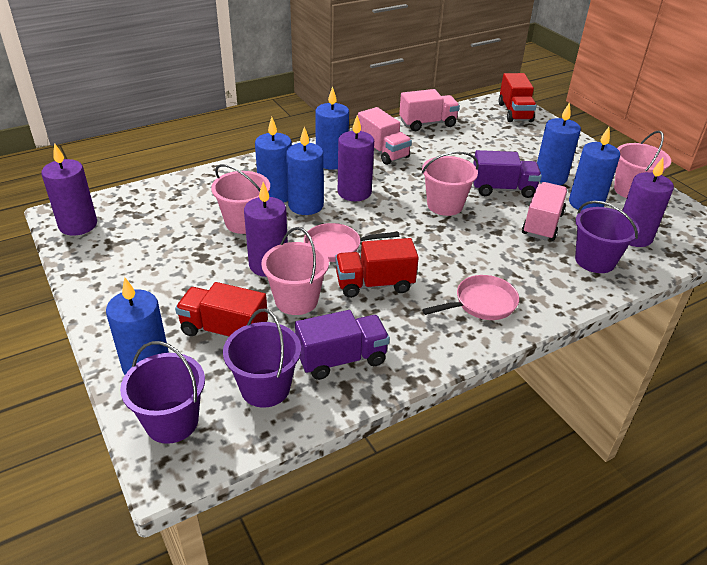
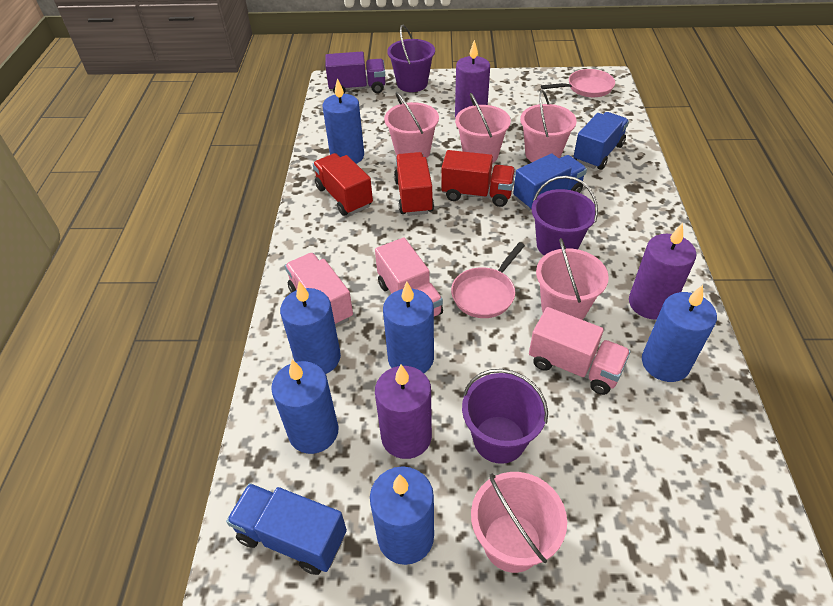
blue truck: none = 0 -> [226,483,347,575] [513,153,587,211] [573,112,629,170] = 3
pink bucket: [211,164,270,234] [261,227,329,315] [422,151,479,216] [614,130,671,198] = 4 -> [384,92,439,159] [455,93,511,163] [471,472,567,573] [520,90,577,162] [536,238,609,320] = 5
purple candle: [41,143,97,236] [244,182,288,277] [338,115,374,201] [622,158,674,247] = 4 -> [375,364,432,459] [455,40,490,118] [629,223,697,320] = 3
purple truck: [295,310,390,380] [473,150,542,198] = 2 -> [325,52,385,94] = 1

